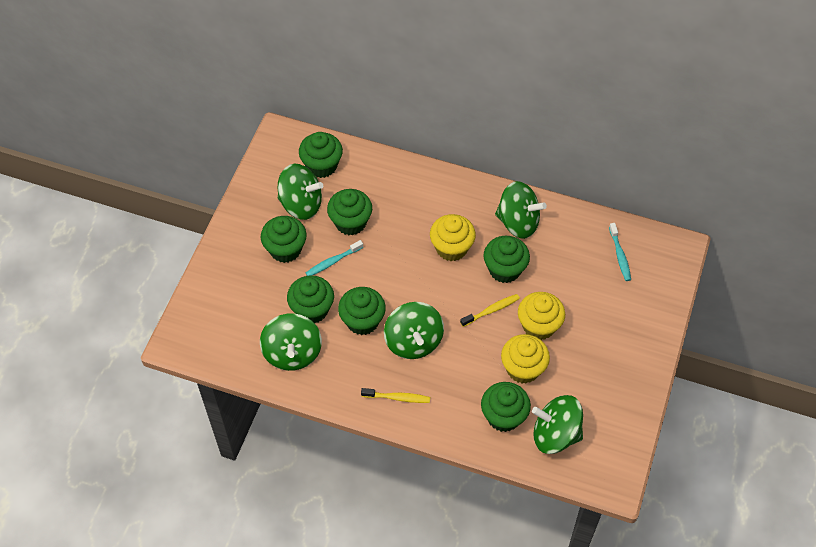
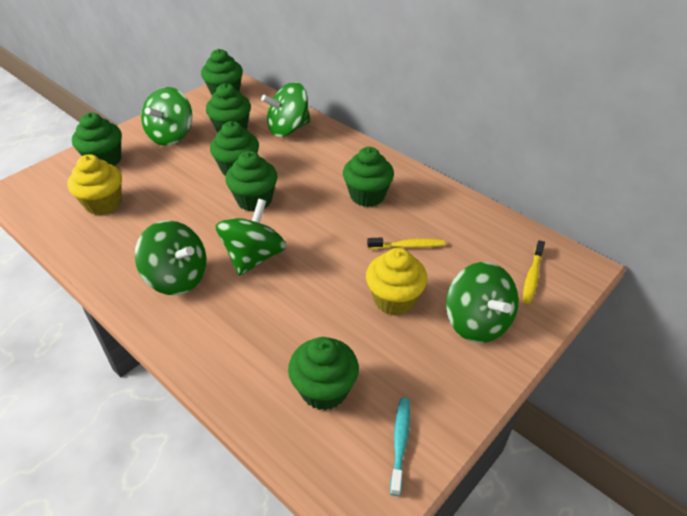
turquoise toothbrush: [306,240,363,276] [609,223,631,281] = 2 -> [390,397,410,496] = 1
yellow cupcake: [430,214,476,261] [501,334,550,383] [518,292,565,340] = 3 -> [68,154,122,215] [366,248,428,315] = 2

